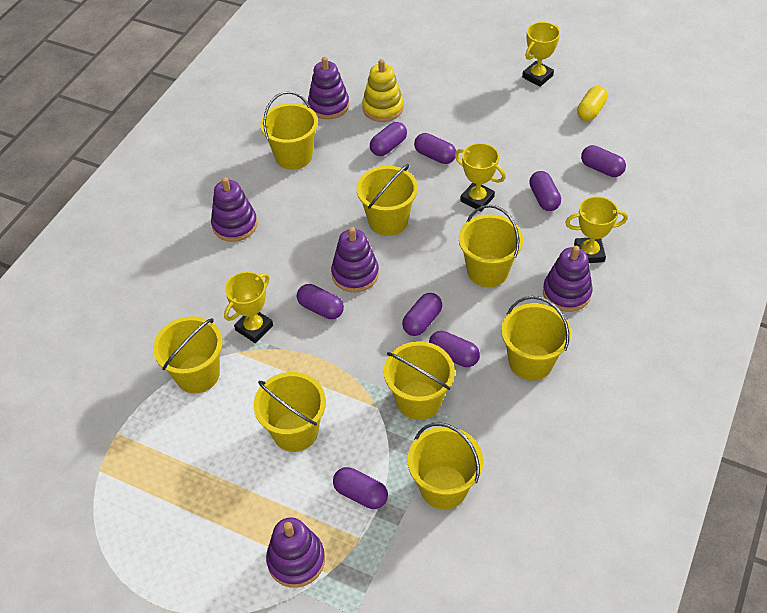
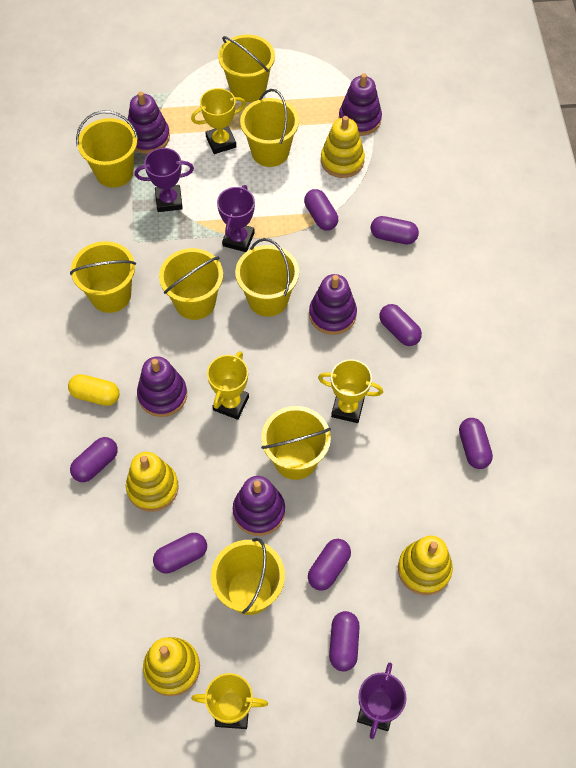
purple trophy: none = 0 -> [134,148,194,212] [217,185,255,252] [357,663,407,739] = 3
yellow stacking toy: [362,59,404,122] = 1 -> [126,452,179,512] [143,637,200,696] [321,116,365,178] [398,536,453,595] = 4

